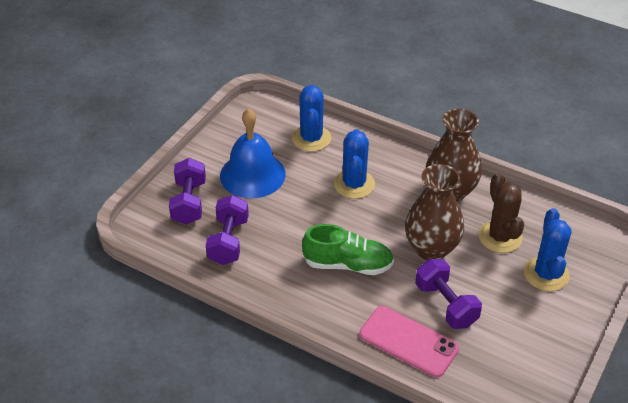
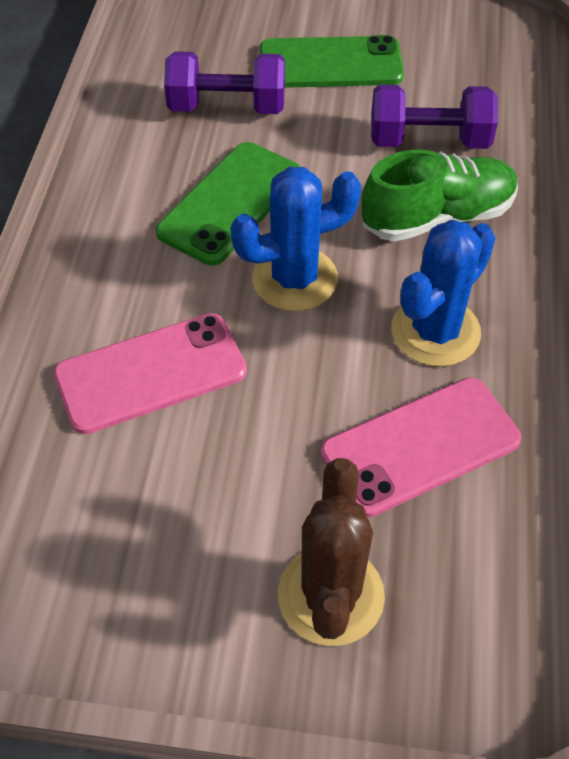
blue bell: [220,108,286,198] = 1 -> none = 0
blue cactus: [292,85,331,152] [334,129,375,199] [524,208,572,291] = 3 -> [230,167,361,311] [392,219,495,367] = 2
brown vase: [405,164,464,260] [426,109,482,202] = 2 -> none = 0
green phone: none = 0 -> [156,142,300,265] [260,35,404,88] = 2
pink phone: [359,306,459,377] = 1 -> [53,313,247,434] [320,377,521,518] = 2
purple dumbbell: [169,158,206,225] [206,195,249,265] [415,259,482,329] = 3 -> [164,51,285,114] [371,85,498,149] = 2

